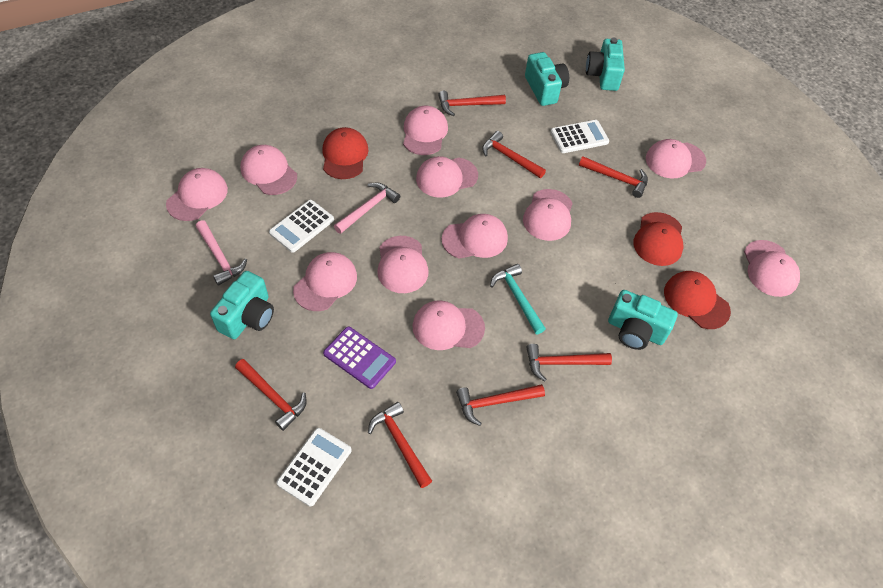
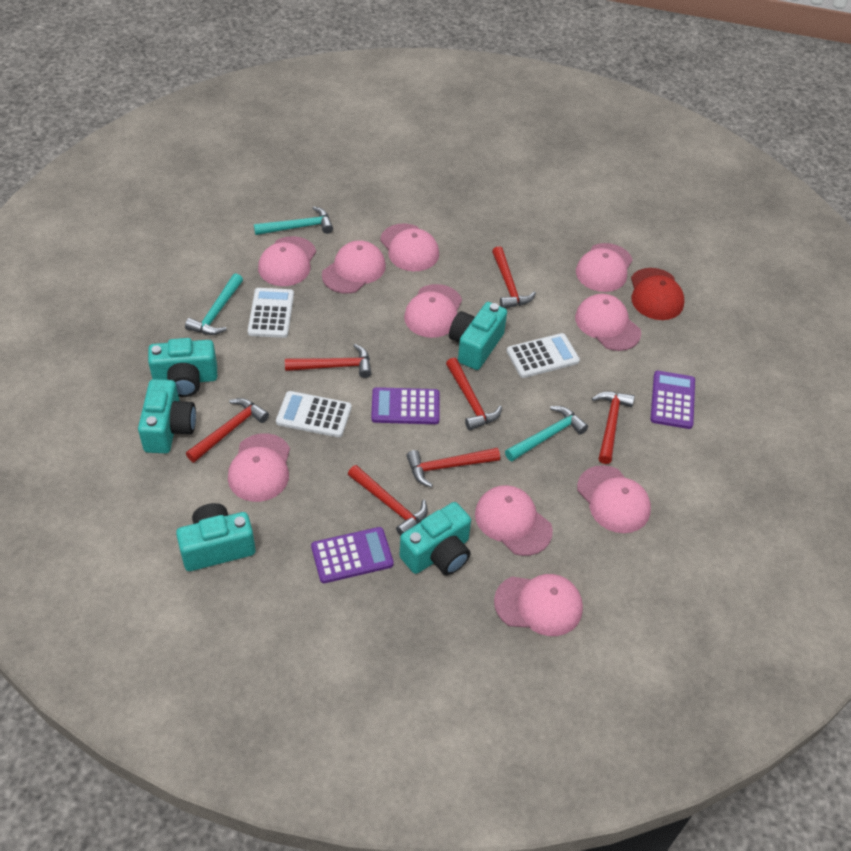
pink cap: [166,168,228,221] [240,145,297,195] [293,252,357,311] [377,236,428,293] [403,106,448,155] [413,300,485,350] [416,156,478,198] [442,214,508,259] [523,189,573,241] [646,139,706,178] [744,240,800,297] = 11 -> [228,433,290,502] [258,236,316,286] [322,240,386,294] [380,223,439,271] [404,284,462,338] [475,485,553,556] [494,574,583,636] [575,294,641,351] [576,243,633,292] [577,465,651,533] = 10
pink hammer: [196,220,247,286] [334,182,400,234] = 2 -> none = 0
purple calculator: [323,327,396,389] = 1 -> [311,527,394,583] [371,387,440,424] [650,371,695,429] = 3
red cap: [322,127,368,179] [634,212,684,266] [664,271,731,329] = 3 -> [631,268,684,320] = 1
turquoise camera: [210,271,274,339] [525,52,569,106] [586,38,625,91] [608,290,678,350] = 4 -> [138,379,196,453] [148,338,217,397] [176,503,256,571] [400,502,471,575] [449,302,507,370] = 5
turquoise hammer: [490,264,546,334] = 1 -> [185,273,243,335] [254,206,333,235] [505,406,588,461] = 3

